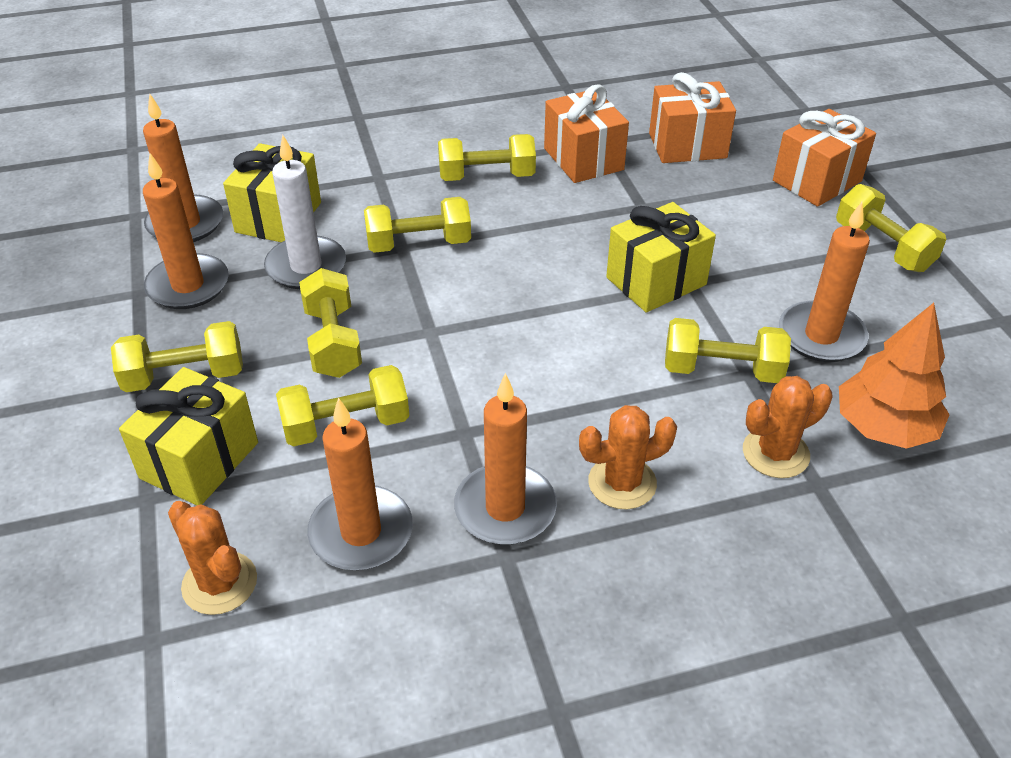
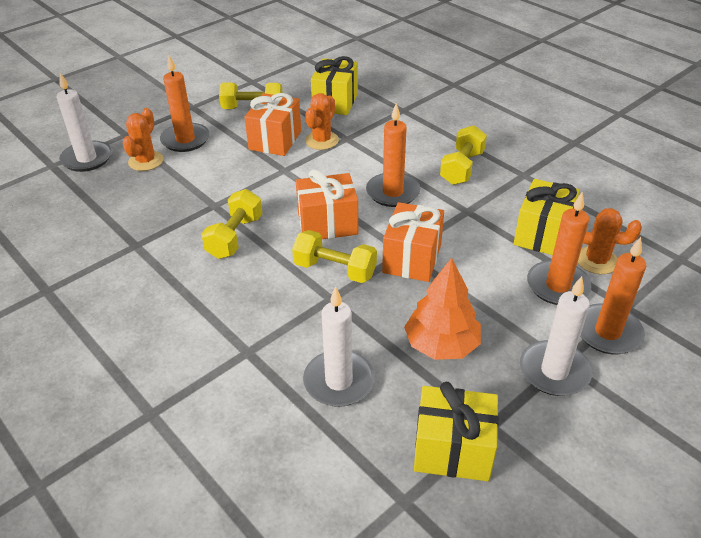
orange candle: [143,94,223,242] [143,153,229,309] [307,398,413,570] [454,373,557,545] [779,202,870,362] = 5 -> [160,55,210,152] [366,103,420,207] [527,191,592,305] [580,237,646,354] = 4
white candle: [264,135,346,289] = 1 -> [56,73,112,172] [303,286,375,407] [520,276,592,396] = 3
yellow dumbbell: [111,321,243,392] [276,365,410,447] [299,268,362,378] [364,197,471,253] [438,134,536,181] [665,318,791,383] [836,184,946,272] = 7 -> [201,189,262,259] [219,83,283,109] [292,230,377,283] [440,125,487,185] = 4

